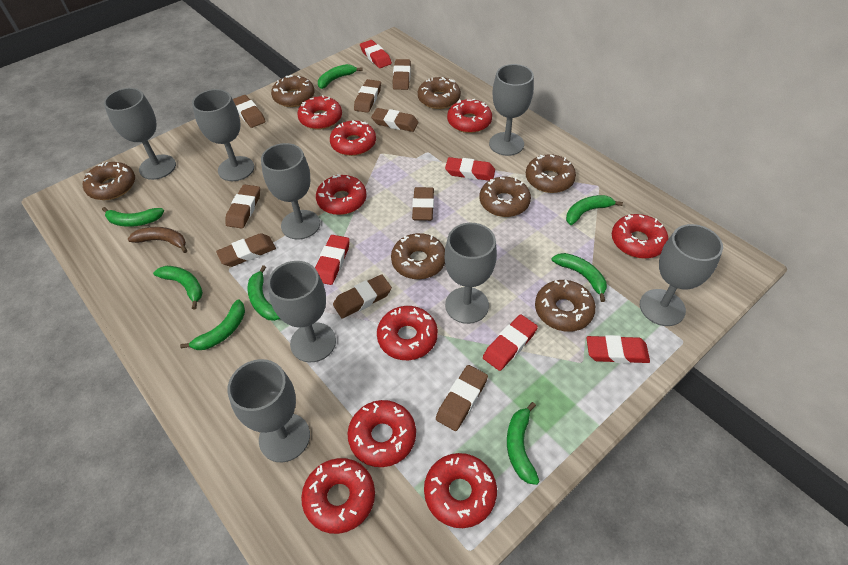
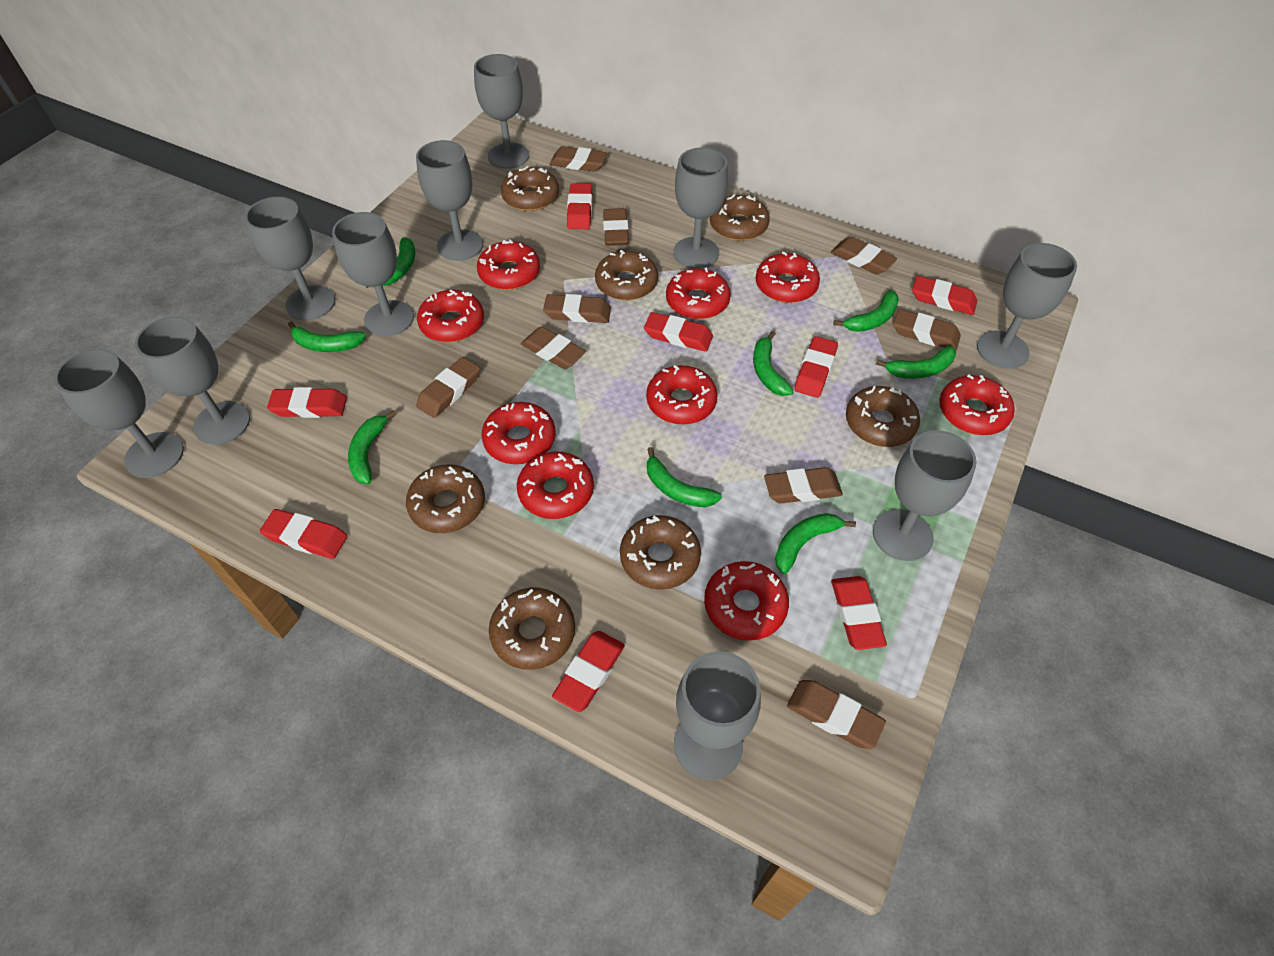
brown banana: [128,227,187,253] = 1 -> none = 0
grey goblet: [104,88,176,180] [192,89,254,181] [227,359,310,462] [261,143,320,240] [268,261,336,362] [445,223,497,324] [489,64,534,156] [640,224,723,326] = 8 -> [54,348,184,478] [135,316,250,445] [245,197,335,320] [332,212,414,336] [416,140,483,261] [474,54,529,169] [673,147,728,268] [674,651,761,780] [873,430,977,561] [977,243,1077,369] = 10
red eraser: [315,235,350,285] [360,40,392,68] [445,157,495,181] [483,314,538,371] [587,335,650,364] = 5 -> [260,509,347,559] [267,387,347,418] [552,631,625,712] [567,183,592,229] [644,312,713,351] [794,336,838,398] [831,576,887,650] [912,276,977,315] = 8

